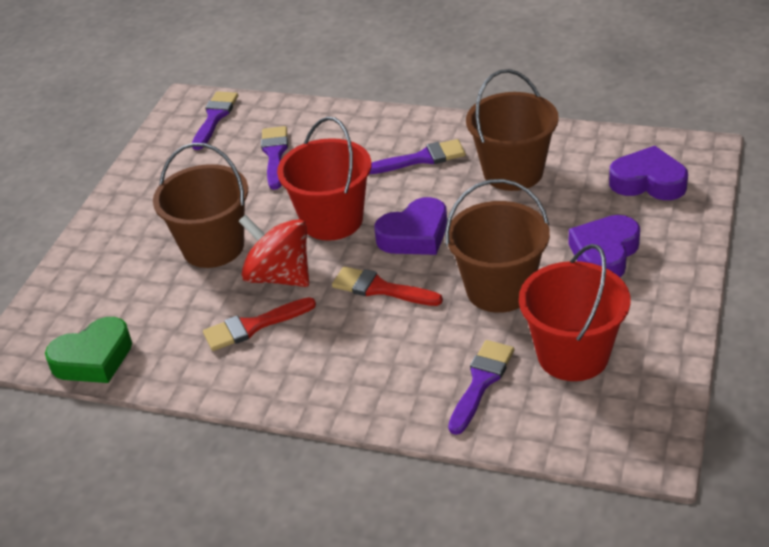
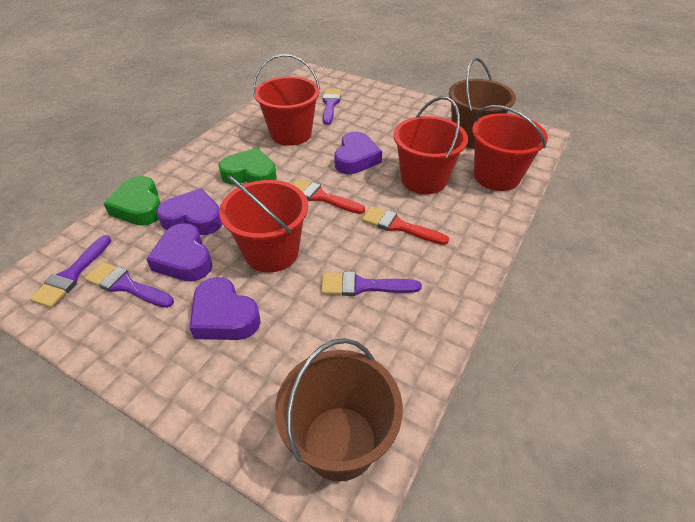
brown bucket: [153,143,248,268] [445,179,550,313] [466,69,559,191] = 3 -> [275,338,403,481] [449,58,516,148] = 2
green heart: [45,317,132,383] = 1 -> [104,176,161,226] [218,148,277,184] = 2
purple heart: [374,197,447,255] [569,215,640,277] [609,146,688,200] = 3 -> [146,223,213,281] [156,188,222,235] [189,277,261,340] [334,132,382,174] = 4
red bucket: [277,117,371,241] [519,244,630,381] = 2 -> [219,175,308,272] [253,54,320,146] [393,96,468,194] [472,105,548,191] = 4
red spinning top: [239,214,309,287] = 1 -> none = 0

